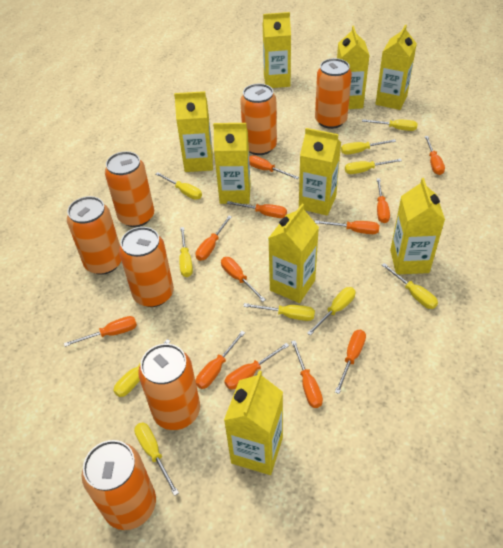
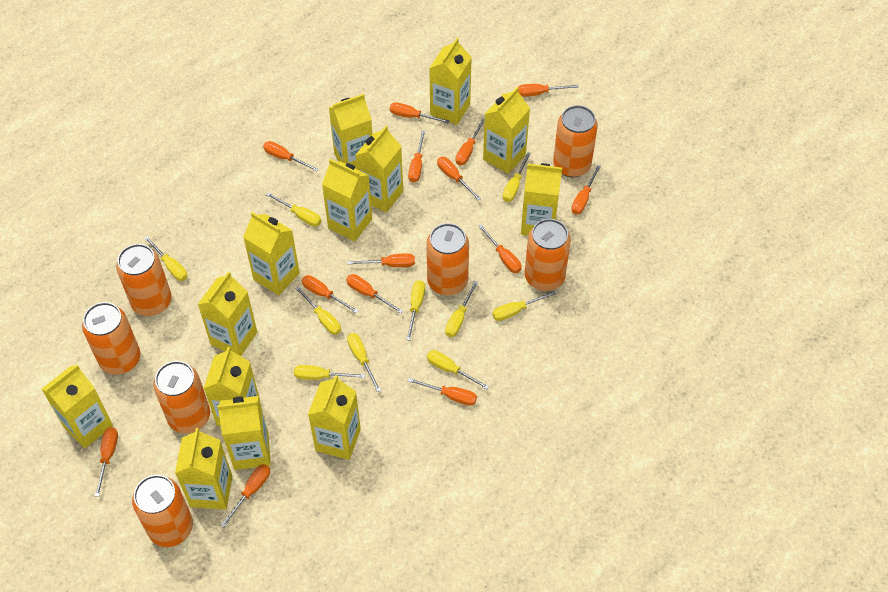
orange screwdriver: [64,316,137,347] [196,216,232,261] [196,331,245,389] [221,257,266,302] [224,343,289,389] [227,201,287,218] [249,155,299,179] [291,341,323,408] [315,220,379,234] [335,330,366,394] [377,179,390,223] [425,136,445,175] = 12 -> [95,427,118,497] [221,464,270,527] [263,141,319,172] [302,275,359,314] [346,274,403,314] [348,253,415,267] [390,102,450,124] [408,131,425,182] [408,378,477,406] [437,157,481,201] [456,118,485,165] [478,224,522,273] [518,84,579,97] [571,165,601,214] = 14
yellow carton: [174,91,213,172] [213,123,251,204] [224,370,283,475] [263,12,291,88] [269,204,319,303] [299,128,341,216] [337,26,370,109] [376,25,417,110] [390,178,445,274] = 9 -> [42,364,113,448] [175,428,232,510] [197,271,257,356] [204,347,260,426] [217,396,271,470] [243,212,300,295] [308,375,361,460] [322,159,372,241] [329,94,372,169] [356,126,403,213] [429,38,472,125] [483,87,530,174] [521,163,562,236] = 13

